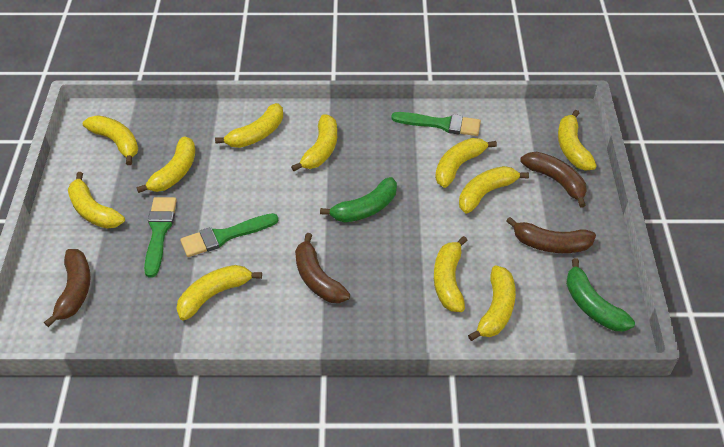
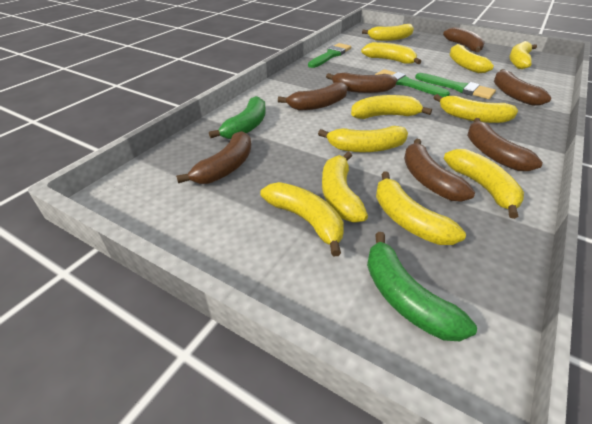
brown banana: [44,249,91,327] [295,233,350,303] [506,217,596,253] [520,152,587,208] = 4 -> [176,131,251,184] [278,82,347,110] [326,72,397,93] [404,139,475,202] [443,27,485,52] [467,118,543,171] [494,69,552,106] = 7

